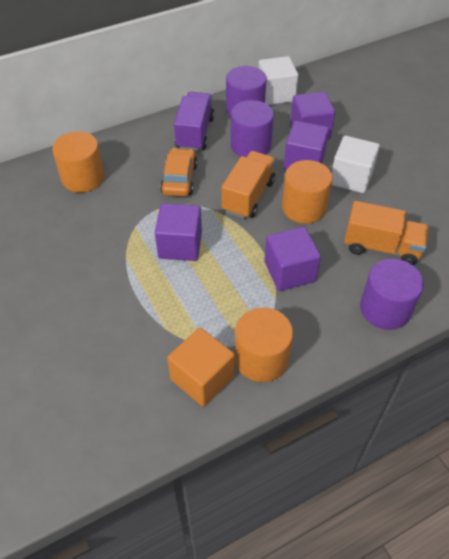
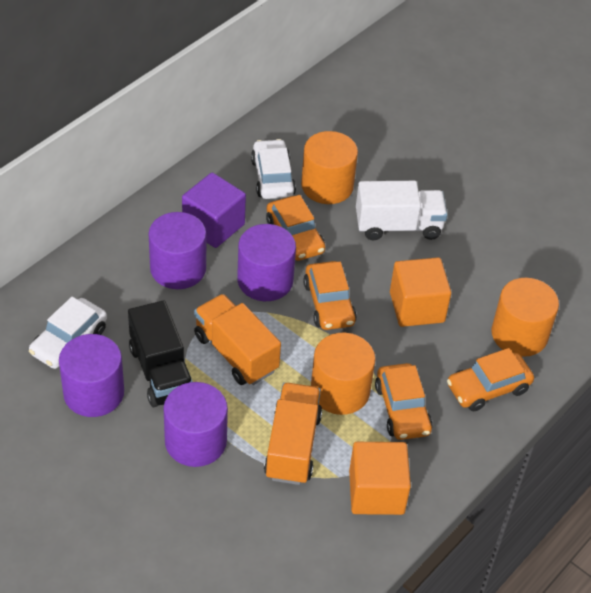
black truck: none = 0 -> [128,301,193,407] = 1
orange car: [160,148,198,196] = 1 -> [266,195,325,261] [303,261,357,330] [375,363,433,440] [447,348,534,411] = 4
orange cube: [167,327,235,407] = 1 -> [349,442,411,515] [390,257,451,327] = 2
purple cube: [155,203,202,261] [264,227,321,291] [284,121,329,170] [290,92,335,140] = 4 -> [182,172,246,248] = 1
purple cylinder: [226,66,267,117] [230,100,274,157] [360,259,424,330] = 3 -> [59,334,124,417] [149,212,206,289] [163,382,228,467] [237,224,296,301] = 4
purple truck: [174,92,215,151] = 1 -> none = 0
white car: none = 0 -> [29,297,107,369] [251,139,296,199] = 2
white cube: [258,56,298,105] [331,136,380,193] = 2 -> none = 0
white truck: none = 0 -> [356,181,447,240] = 1

